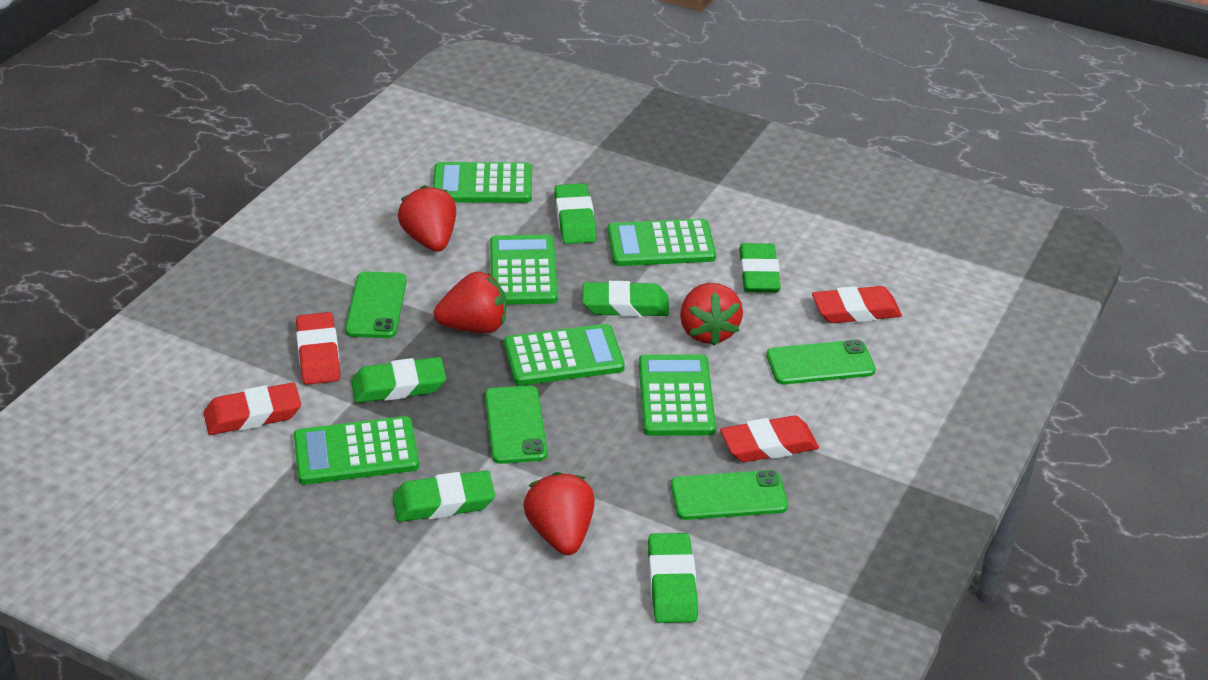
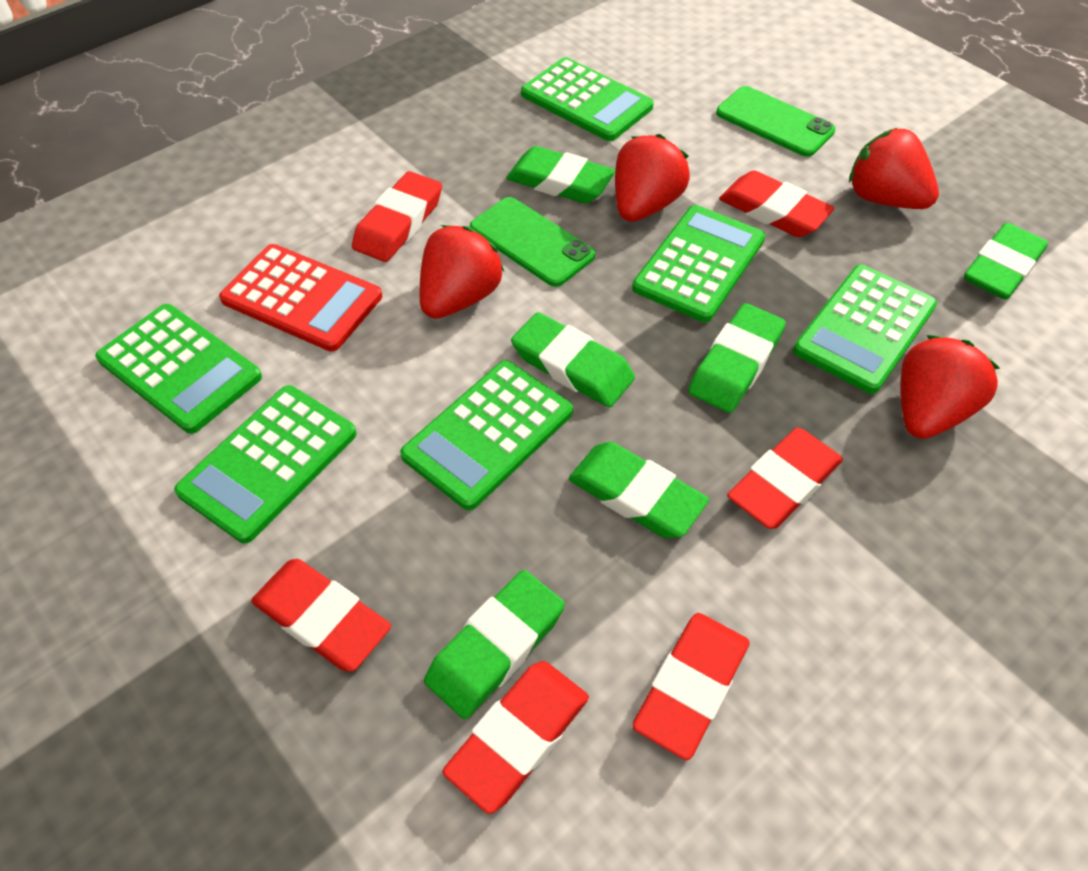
green phone: [345,271,407,338] [485,385,547,464] [671,470,788,520] [766,339,876,384] = 4 -> [470,197,595,287] [716,86,836,157] = 2
red calculator: none = 0 -> [219,244,382,352] = 1
red eraser: [204,382,301,435] [296,312,340,385] [720,415,819,462] [812,286,902,323] = 4 -> [251,559,391,672] [352,171,442,262] [442,661,589,814] [632,613,750,760] [719,171,834,237] [727,428,843,529] = 6

